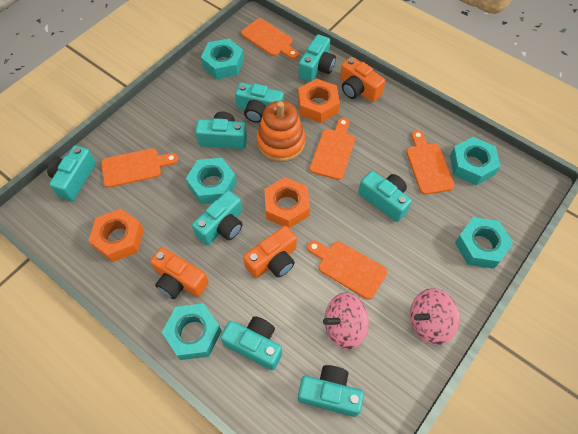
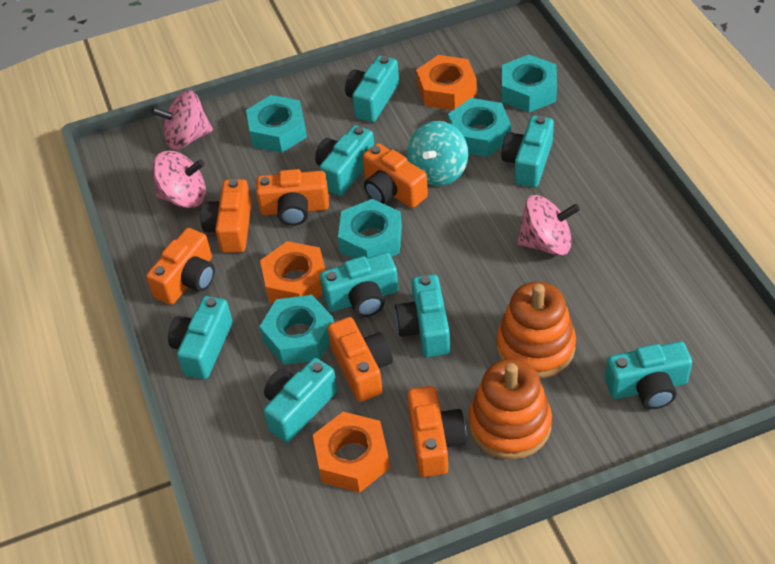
orange camera: [150,247,209,299] [243,226,297,278] [340,57,385,102] = 3 -> [146,228,215,305] [200,179,252,253] [256,169,329,226] [328,317,393,402] [362,143,428,208] [407,386,467,477] = 6
orange cutting board: [102,148,178,188] [241,18,299,59] [307,240,387,299] [310,118,355,180] [406,130,455,195] = 5 -> none = 0
orange stacking toy: [256,101,305,162] = 1 -> [469,359,552,459] [496,282,576,378] = 2
pink spinning top: [323,293,369,350] [410,288,460,345] = 2 -> [151,90,213,150] [152,151,206,208] [517,195,580,256] = 3
turquoise spinning top: none = 0 -> [407,121,468,186] = 1

